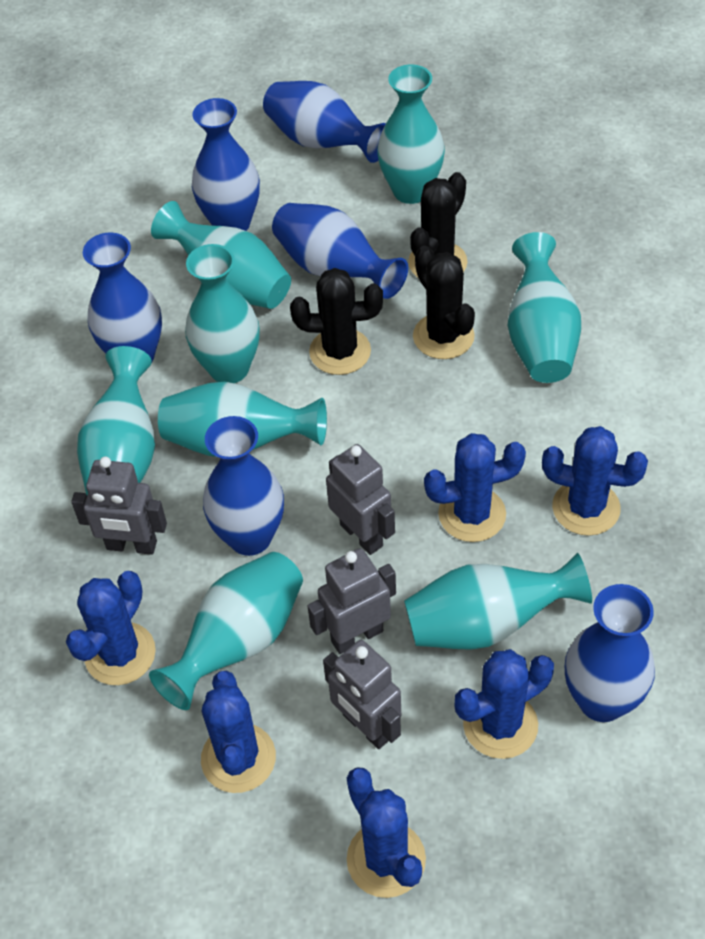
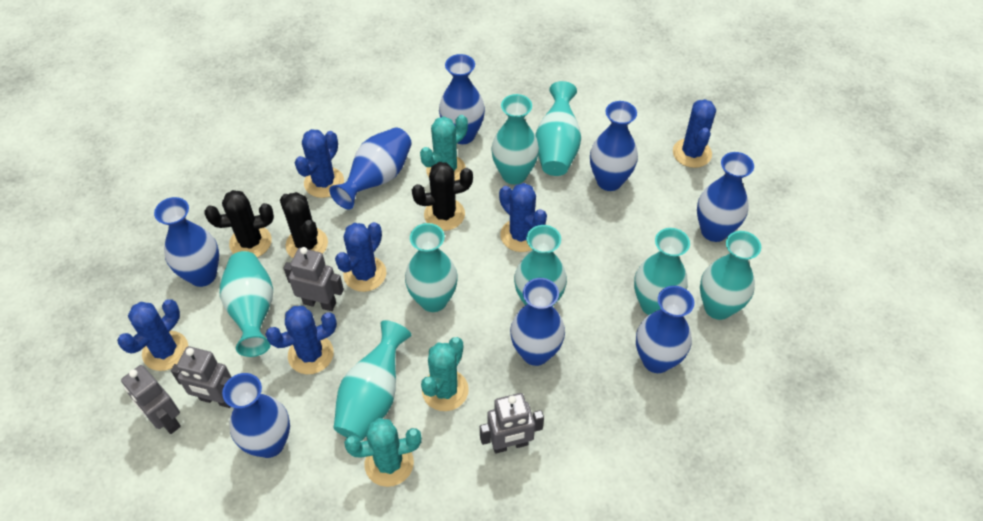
blue vase: [83,232,162,362] [192,98,260,231] [203,416,284,556] [263,81,386,163] [272,203,408,299] [565,584,655,722] = 6 -> [154,197,219,287] [222,373,290,458] [329,128,412,209] [439,54,485,144] [510,278,565,366] [590,101,638,191] [636,286,694,373] [697,152,754,242] = 8
turquoise cactus: none = 0 -> [344,418,422,487] [420,115,468,181] [421,337,469,411] = 3

